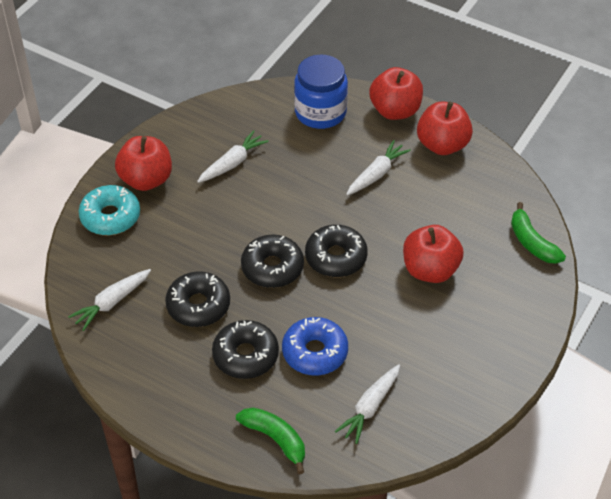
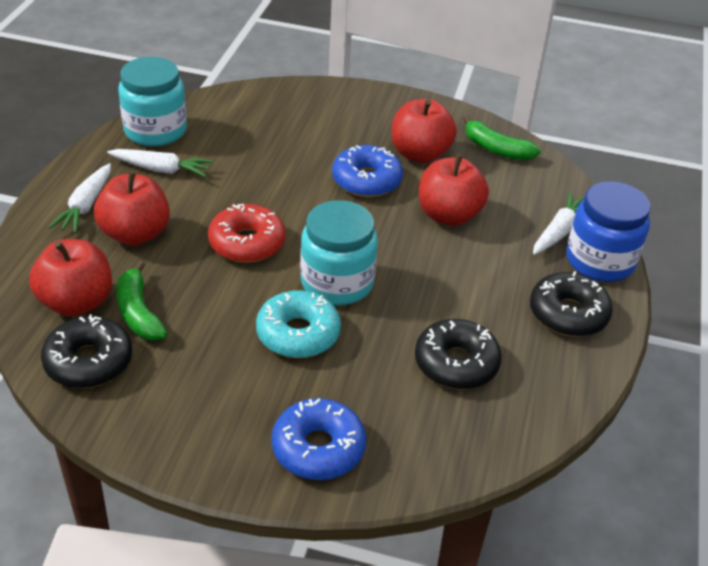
black donut: [165,271,230,327] [212,320,279,379] [241,235,304,288] [305,225,368,277] = 4 -> [41,314,132,388] [415,319,502,389] [530,271,613,337] = 3
blue donut: [282,317,348,376] = 1 -> [271,398,366,480] [332,145,403,197] = 2
red donut: none = 0 -> [208,204,285,263] = 1
turquoise jar: none = 0 -> [118,57,187,147] [300,200,378,305] = 2
white carrot: [68,269,151,331] [197,130,269,183] [335,364,400,444] [346,140,411,195] = 4 -> [49,163,111,233] [107,149,213,177] [533,192,583,255] = 3

